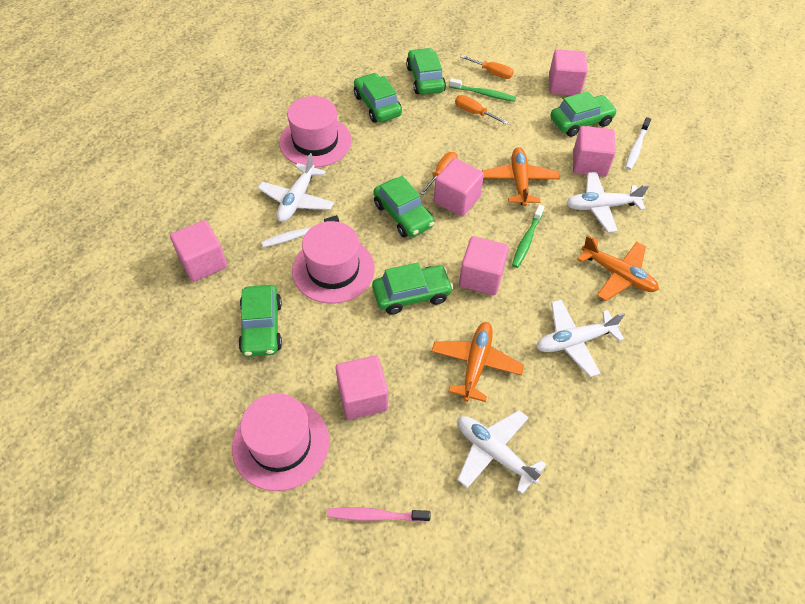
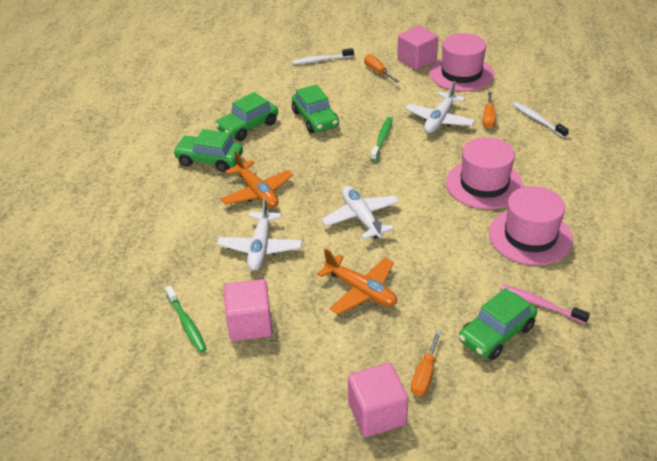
green car: [238,285,282,357] [354,73,402,123] [372,263,453,315] [373,176,434,238] [406,48,446,95] [550,91,617,137] = 6 -> [173,129,243,172] [215,92,278,141] [292,84,339,134] [459,288,537,360] = 4
orange plane: [431,322,524,402] [482,147,560,206] [577,235,659,301] = 3 -> [220,151,293,208] [317,248,397,315] = 2
pink cube: [170,220,227,282] [335,355,388,420] [434,158,484,217] [459,236,509,295] [549,49,588,95] [573,126,616,177] = 6 -> [224,279,273,341] [348,363,408,437] [397,26,438,70] = 3
white plane: [258,153,334,222] [457,410,546,494] [536,300,625,377] [566,172,649,233] = 4 -> [217,198,302,271] [322,186,400,239] [405,81,475,133] = 3

